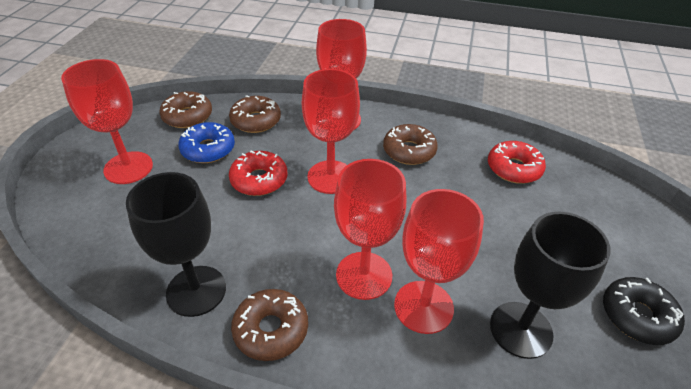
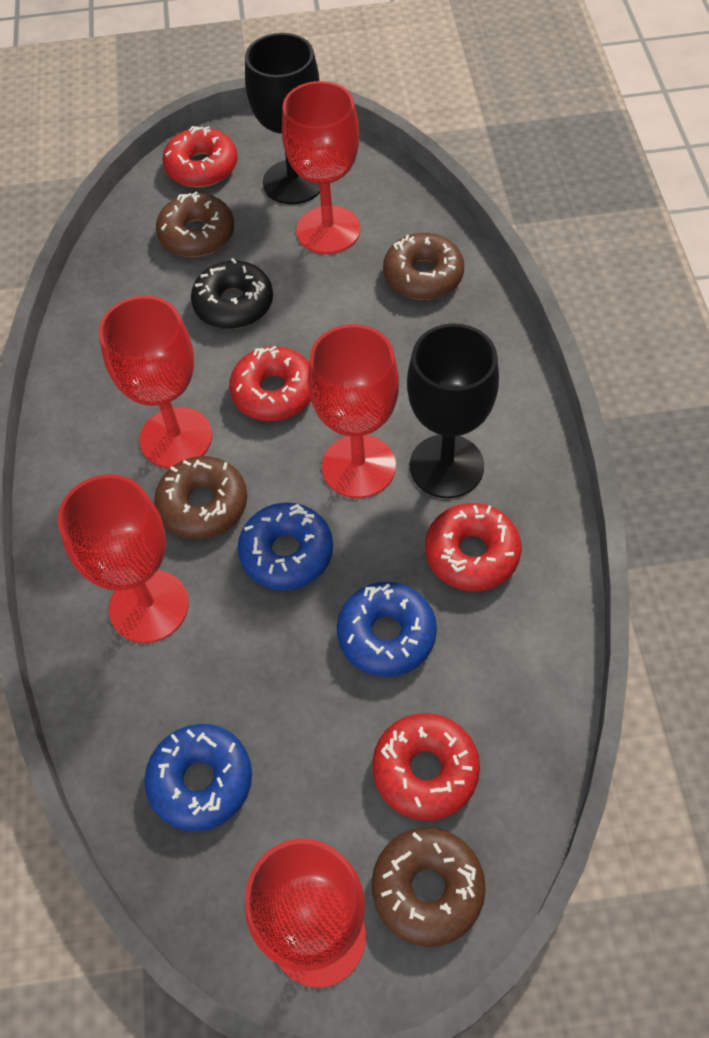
blue donut: [178,122,235,163] = 1 -> [145,724,252,831] [238,503,333,590] [337,582,437,677] = 3
red donut: [229,151,287,196] [488,141,546,184] = 2 -> [162,126,237,188] [229,346,311,421] [372,713,480,821] [425,503,522,591] = 4

